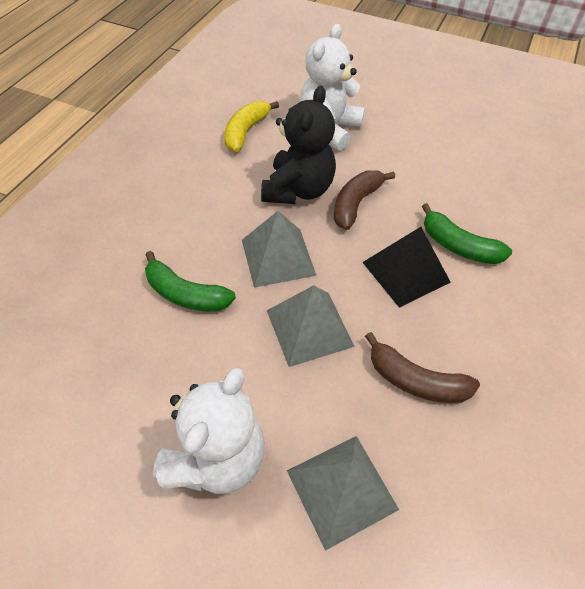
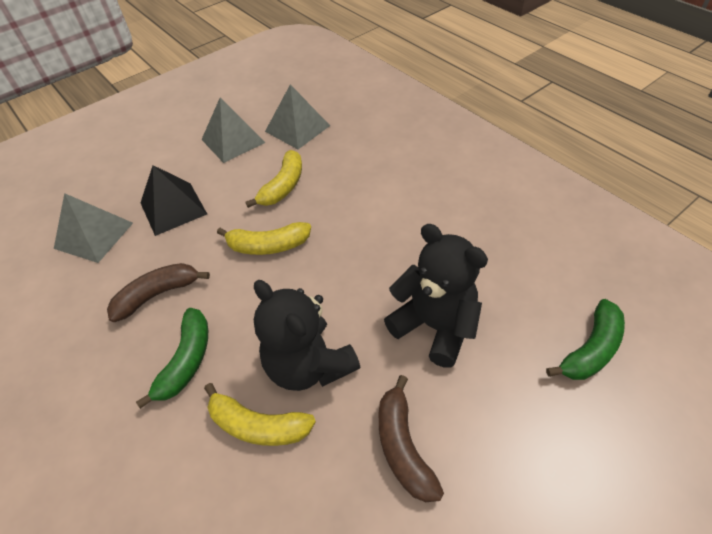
black teddy bear: [261,85,336,204] = 1 -> [254,280,360,391] [384,224,488,368] = 2
white teddy bear: [153,368,265,494] [299,24,365,151] = 2 -> none = 0
yellow banana: [224,101,279,152] = 1 -> [204,383,316,446] [217,222,311,255] [245,150,302,208] = 3

